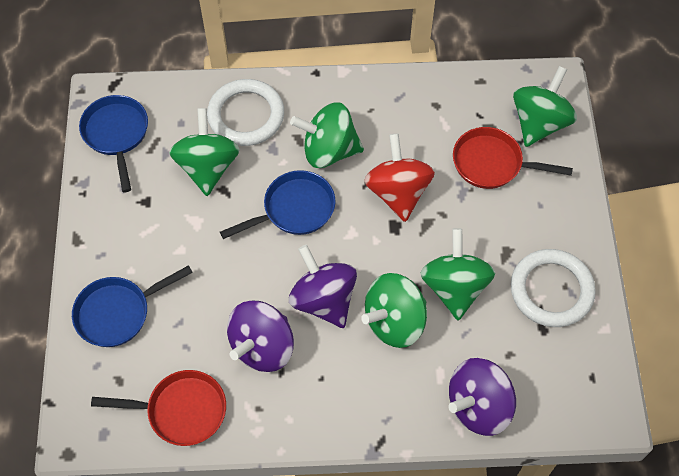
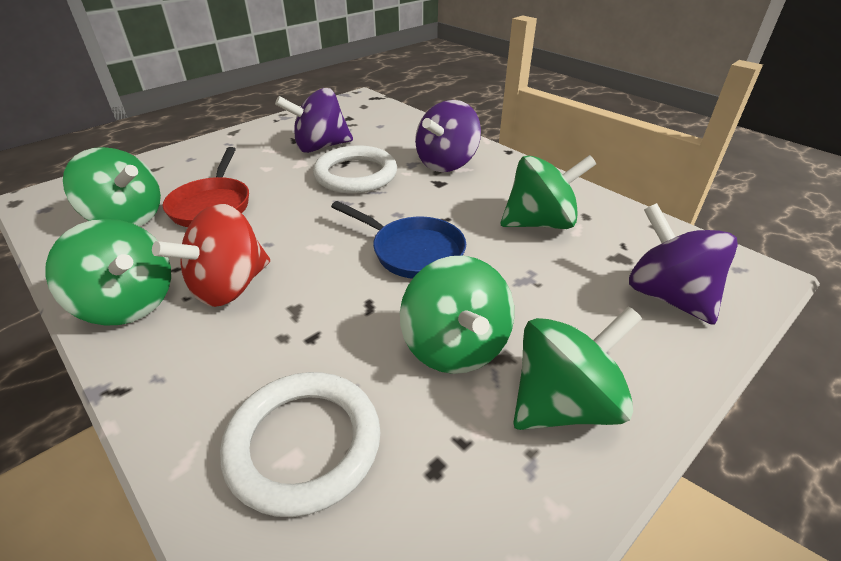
blue pan: [72,265,193,347] [79,95,148,192] [220,170,335,239] = 3 -> [331,201,466,279] = 1
red pan: [91,370,226,446] [453,127,573,189] = 2 -> [163,147,249,227] = 1

